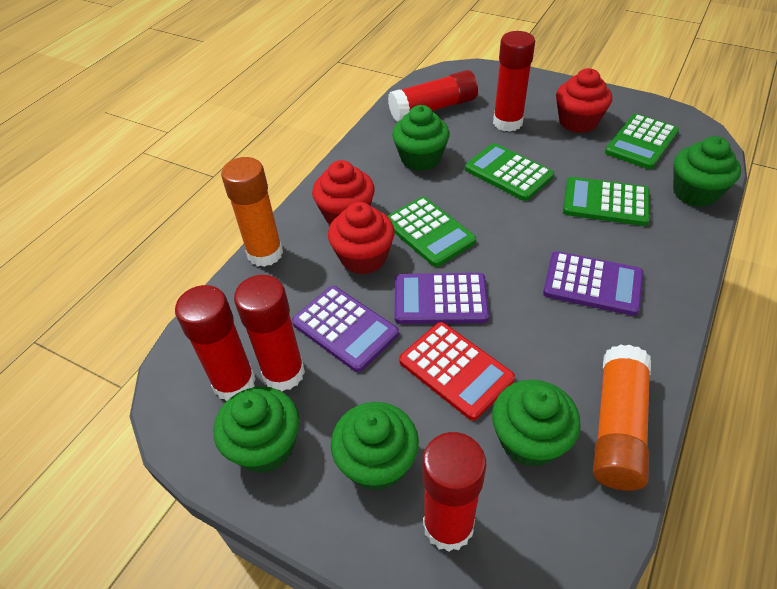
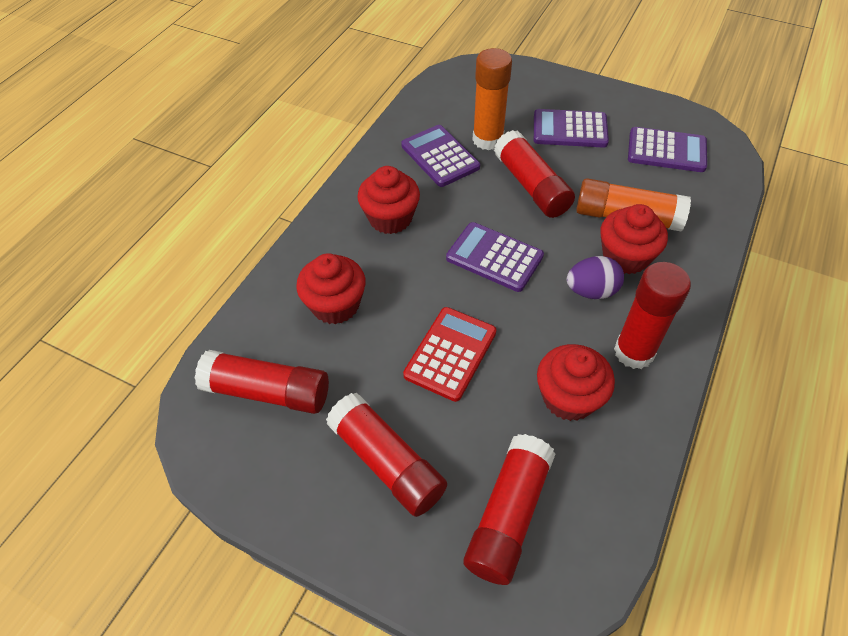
green calculator: [388,197,476,267] [465,143,554,201] [563,177,650,226] [605,114,679,169] = 4 -> none = 0
green cupcake: [214,387,300,473] [331,402,419,491] [392,105,450,171] [492,380,581,467] [673,136,741,207] = 5 -> none = 0
purple calculator: [292,286,399,372] [395,273,489,324] [543,251,643,316] = 3 -> [401,125,480,187] [446,222,544,292] [534,109,609,148] [628,127,707,172] = 4
purple egg: none = 0 -> [567,256,624,299] = 1
red cupcake: [312,160,375,224] [328,202,395,275] [556,68,612,133] = 3 -> [296,253,366,324] [357,166,420,234] [537,344,615,421] [600,204,668,275] = 4

